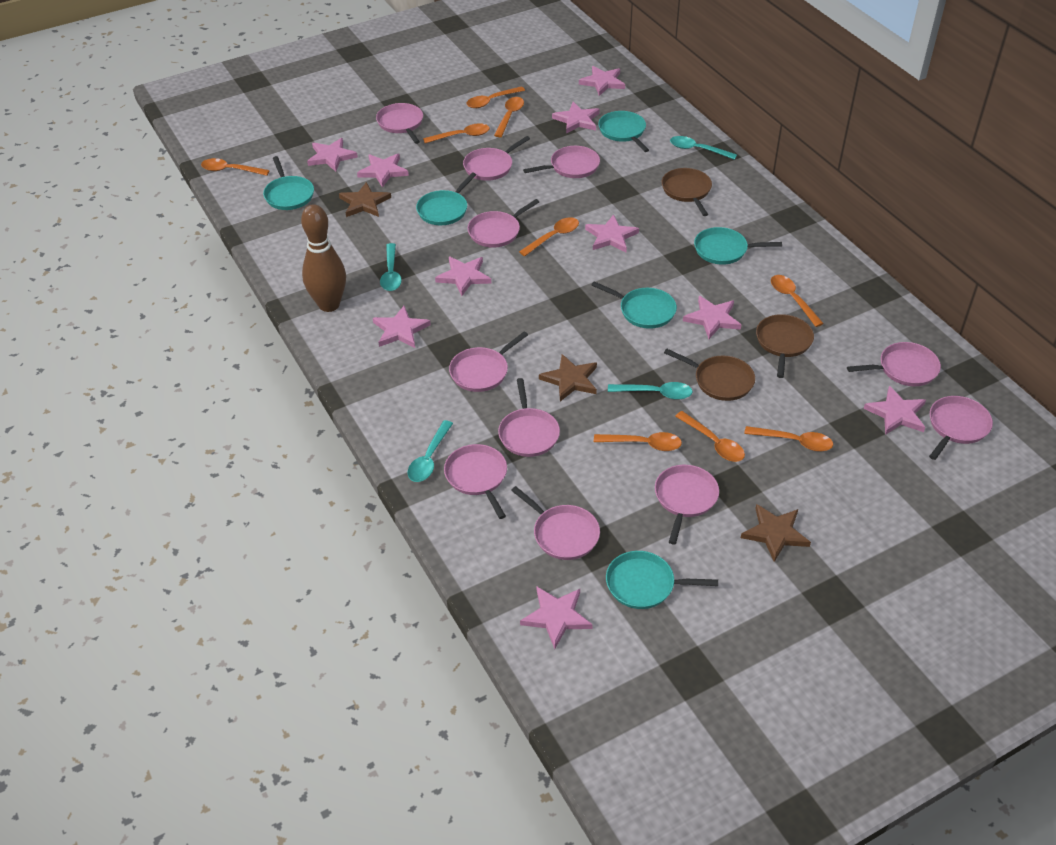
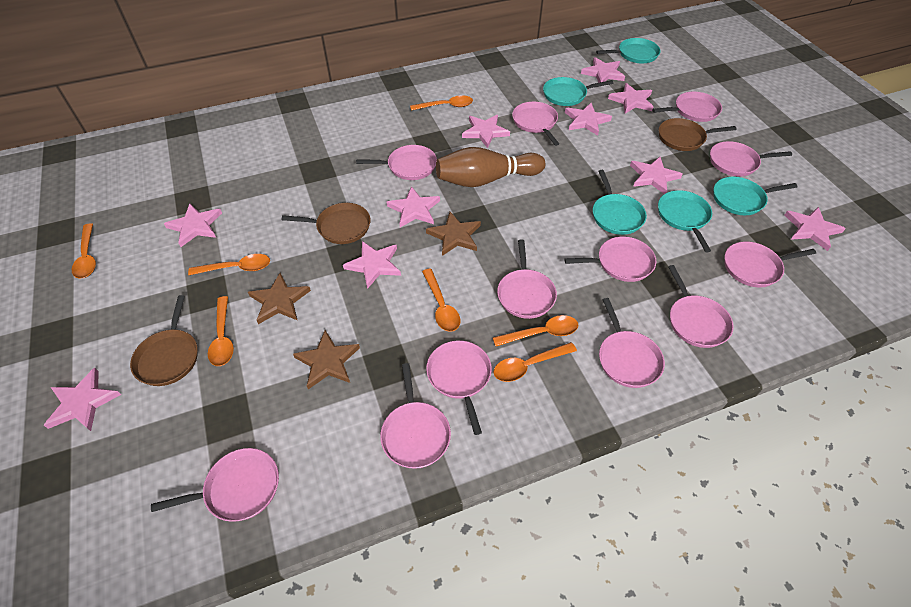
orange spoon: [201,158,270,176] [423,123,490,143] [466,86,525,108] [494,97,524,137] [519,217,579,256] [594,432,682,451] [675,411,745,462] [744,426,833,452] [771,275,824,327] = 9 -> [72,223,96,279] [188,254,270,275] [208,296,234,366] [410,95,473,111] [422,269,460,332] [493,315,578,347] [493,342,577,382] = 7
pink pan: [376,103,423,144] [444,444,507,519] [449,331,528,392] [463,136,530,181] [467,199,539,248] [498,378,560,457] [511,486,600,560] [523,146,600,178] [655,465,719,545] [847,342,941,386] [929,396,993,460] = 11 -> [151,448,279,522] [356,145,437,180] [380,363,451,469] [426,340,492,435] [497,239,557,319] [512,102,559,146] [564,236,656,282] [599,298,665,388] [652,92,722,122] [668,265,734,348] [710,141,792,177] [724,241,816,287] = 12
turquoise pan: [263,156,314,210] [416,173,476,225] [591,281,677,329] [598,111,649,152] [606,551,718,609] [694,227,782,265] = 6 -> [543,77,613,106] [593,170,647,235] [596,38,660,63] [658,190,712,253] [714,177,798,215] = 5
turquoise spoon: [380,243,402,291] [407,420,453,482] [608,382,693,400] [670,136,737,160] = 4 -> none = 0

